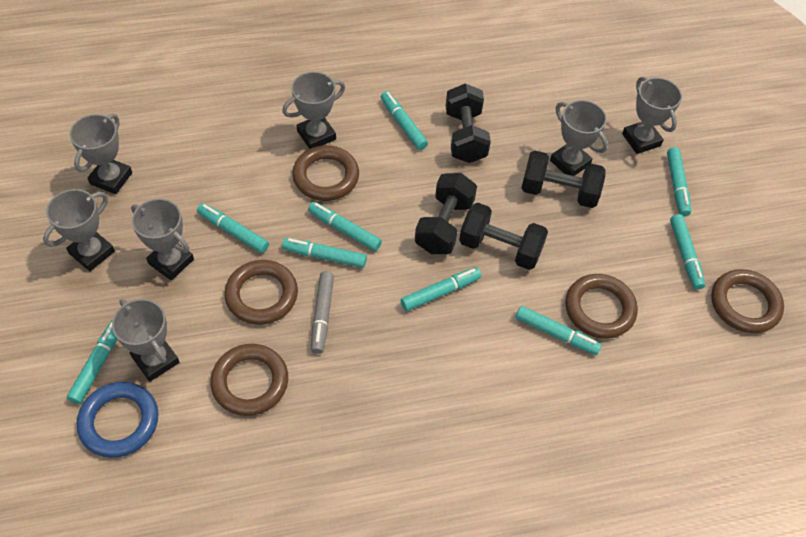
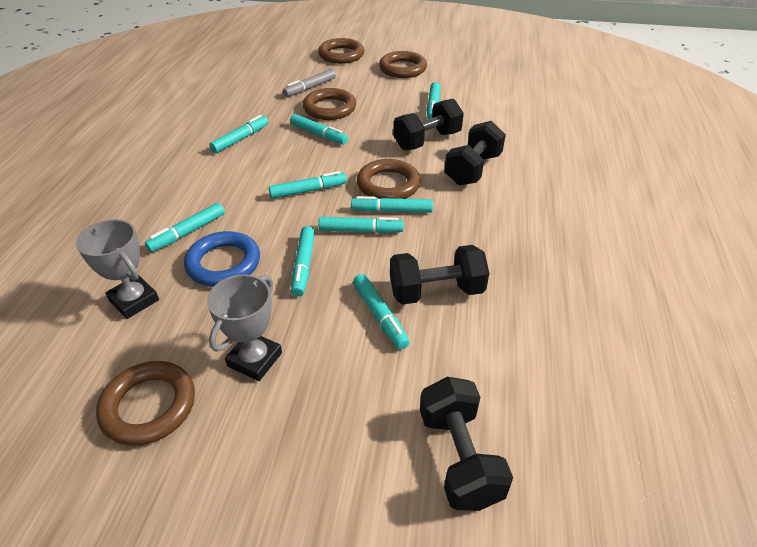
grey trophy: [43,189,115,271] [69,114,132,194] [112,299,179,382] [131,199,194,281] [282,72,345,149] [550,100,608,176] [622,77,682,154] = 7 -> [76,219,159,319] [207,274,282,381] = 2

